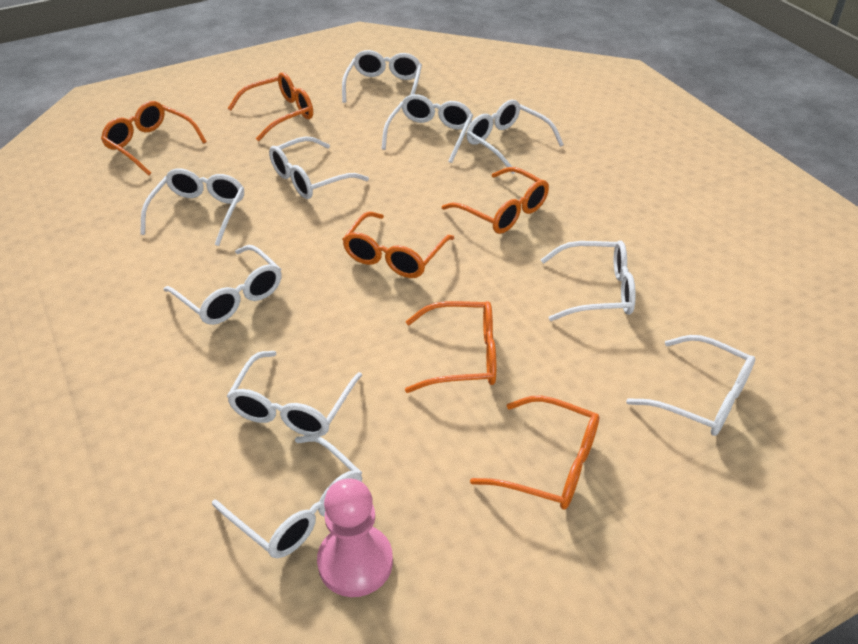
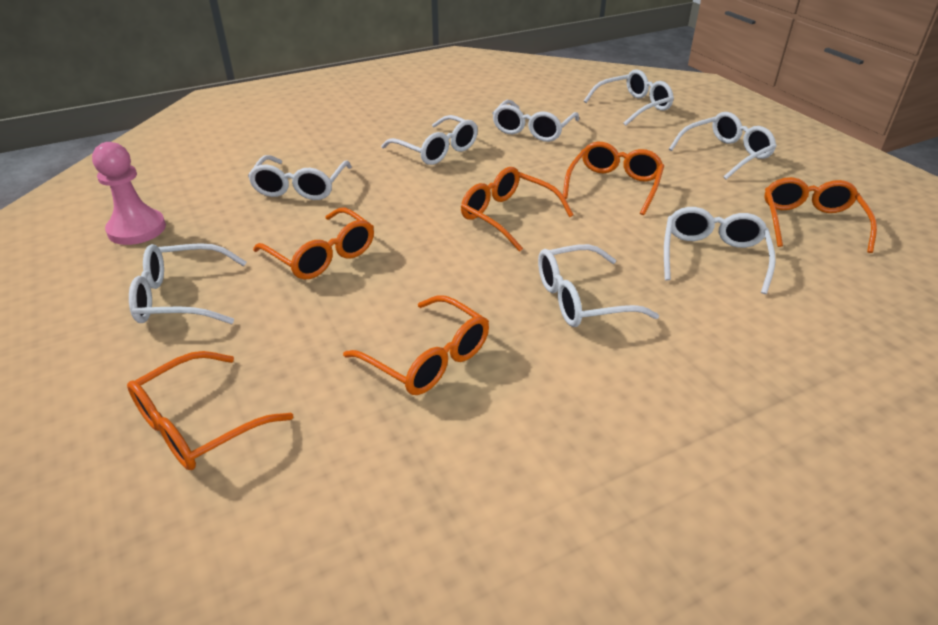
white glasses: [140,168,245,246] [164,245,282,325] [212,435,362,558] [227,351,362,437] [269,136,369,199] [342,50,422,103] [381,94,473,163] [466,100,564,174] [541,240,636,321] [626,335,755,436] = 10 -> [129,243,246,324] [248,155,352,200] [381,115,478,165] [492,100,579,142] [538,244,659,327] [584,69,674,126] [664,207,776,294] [669,112,777,179] = 8

